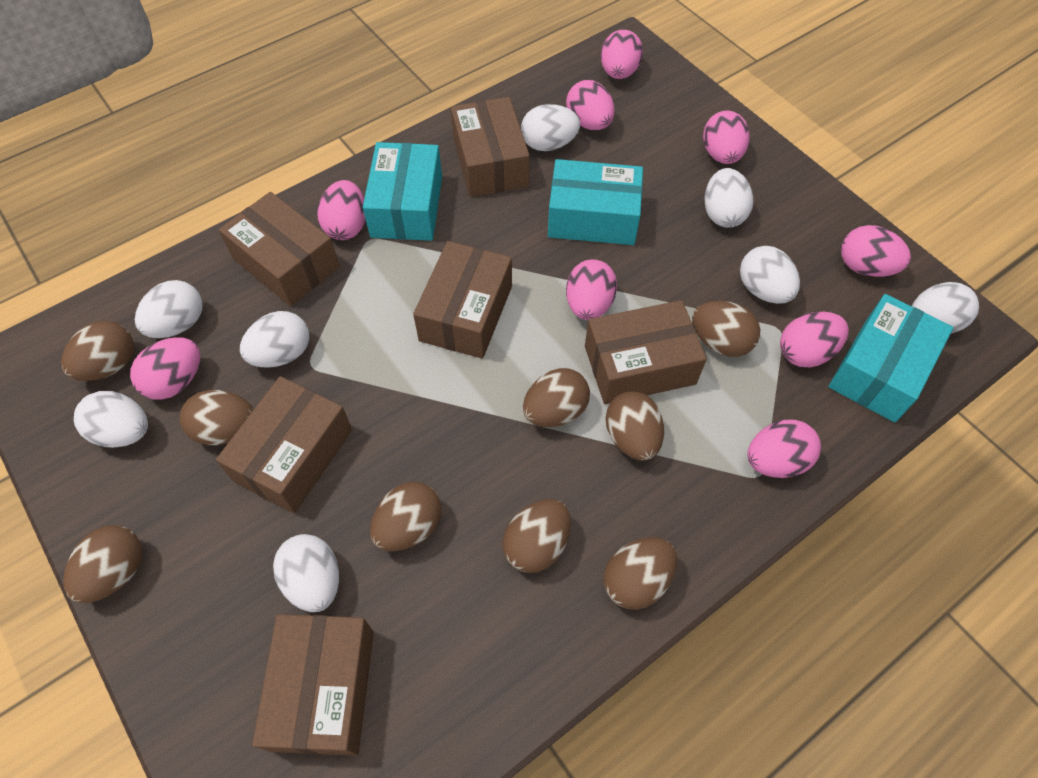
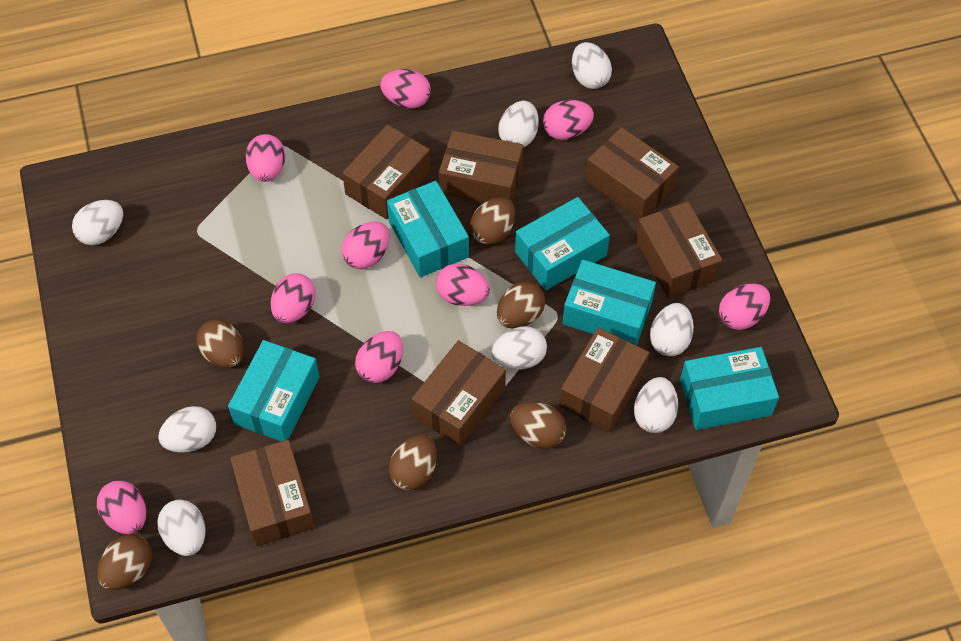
brown box: [216,376,352,514] [219,192,340,306] [252,614,374,756] [413,241,512,359] [451,97,530,197] [585,300,707,404] = 6 -> [230,440,315,546] [342,124,431,219] [411,340,506,446] [439,130,523,203] [559,327,649,432] [585,127,679,219] [635,201,722,298] = 7
brown egg: [61,321,134,381] [63,525,143,603] [180,390,254,445] [370,482,441,551] [502,499,571,573] [523,368,590,427] [604,537,677,610] [606,391,664,460] [692,301,760,357] = 9 -> [97,534,152,590] [196,319,244,368] [389,434,437,490] [470,197,515,245] [497,281,545,328] [510,402,566,449] = 6
turquoise box: [363,142,442,241] [548,159,643,245] [828,294,953,422] = 3 -> [228,340,320,441] [387,181,469,277] [515,197,610,290] [563,260,656,346] [680,347,779,430] = 5

